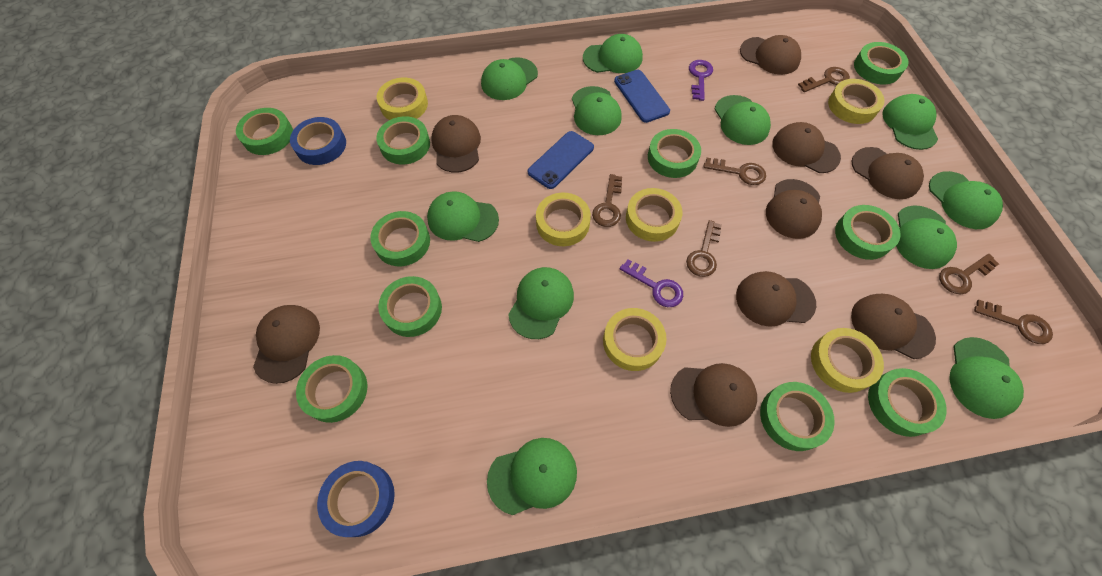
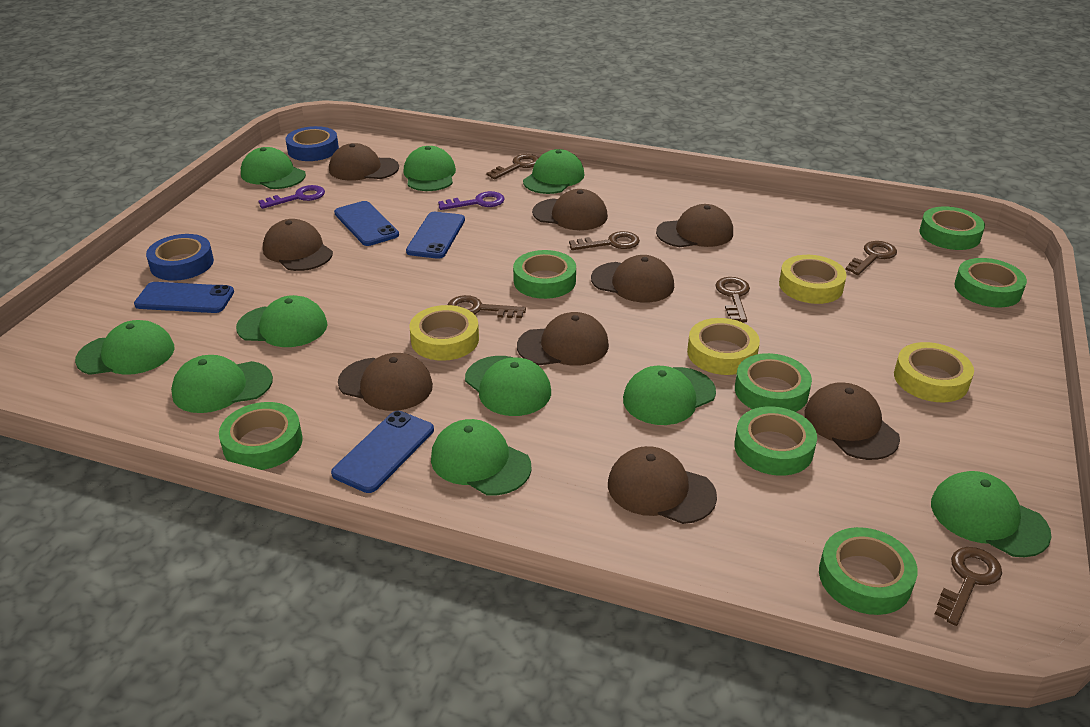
blue phone: [528,131,594,189] [614,70,670,123] = 2 -> [134,282,234,313] [331,411,434,493] [334,201,399,246] [406,212,465,259] = 4
green cap: [427,191,499,242] [481,57,538,100] [487,438,577,515] [508,267,574,339] [572,86,622,135] [583,34,643,73] [714,95,771,145] [882,94,938,150] [896,205,957,269] [929,171,1003,229] [949,337,1024,419] = 11 -> [75,320,174,375] [171,355,273,413] [236,295,328,347] [241,147,306,189] [403,146,456,191] [431,419,531,495] [465,356,551,416] [523,149,584,194] [623,366,716,425] [931,471,1052,557] = 10
green tape: [236,108,293,155] [296,355,367,423] [370,211,430,266] [376,116,430,165] [378,276,442,337] [648,129,701,178] [760,382,835,451] [835,205,901,260] [854,42,909,84] [868,368,947,437] = 10 -> [219,402,303,470] [513,250,576,299] [734,406,817,476] [735,353,812,412] [819,527,918,615] [919,206,985,250] [954,258,1027,307] = 7
yellow tape: [377,78,428,120] [536,193,591,246] [603,308,667,371] [626,188,682,242] [811,328,884,393] [828,79,885,124] = 6 -> [409,305,479,361] [687,318,760,375] [779,255,847,304] [894,342,974,402] = 4

